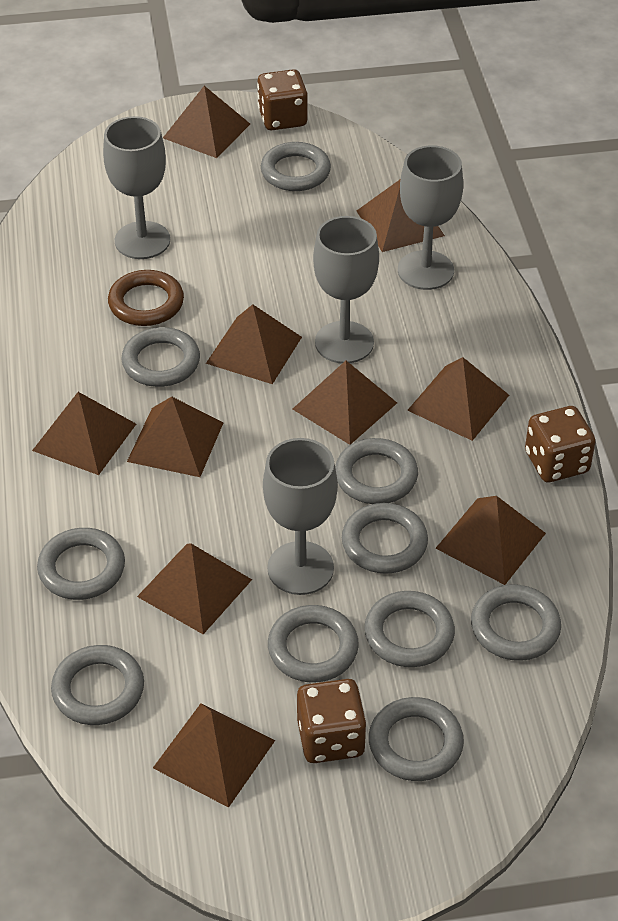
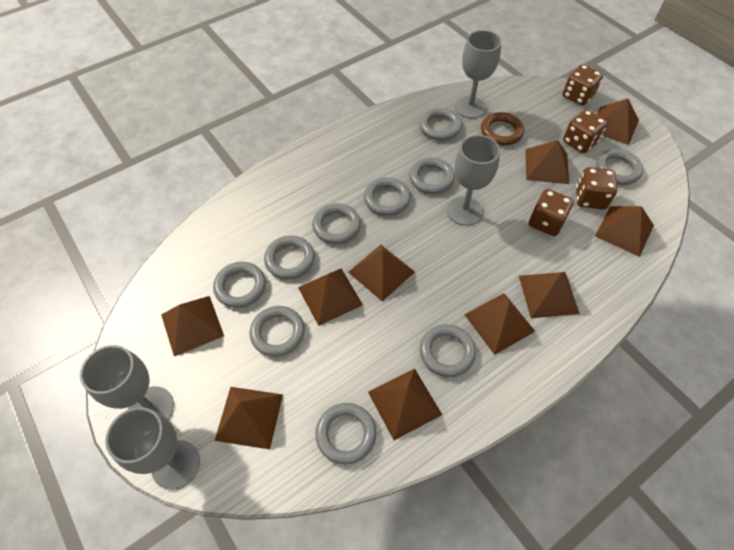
brown dice: [257,69,307,130] [297,679,367,763] [525,406,596,482] = 3 -> [529,189,574,236] [562,64,603,106] [563,109,608,153] [576,167,617,209] = 4

